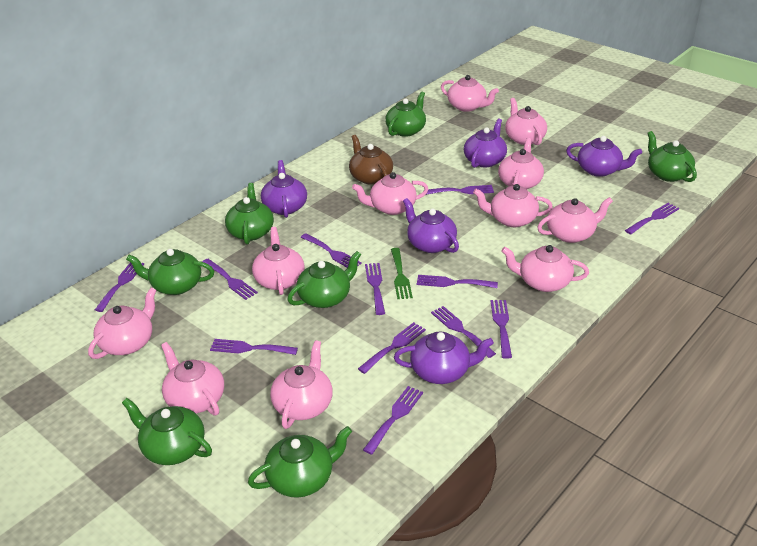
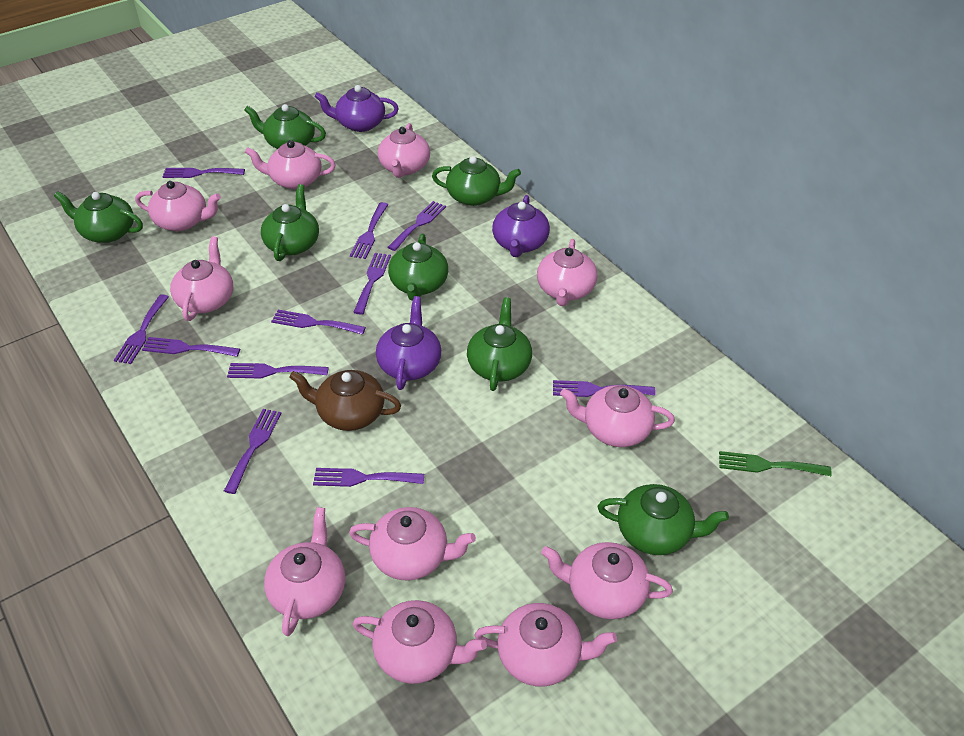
purple fork: [95,263,144,312] [202,259,258,300] [210,339,298,355] [300,234,362,267] [358,322,426,374] [363,386,423,455] [365,263,385,315] [417,275,498,288] [426,185,494,195] [431,306,496,358] [491,300,512,359] [625,203,679,234] = 12 -> [114,294,169,364] [142,337,240,357] [162,168,245,178] [224,409,281,494] [227,363,329,378] [271,310,366,335] [313,468,424,487] [350,202,389,259] [353,253,391,315] [388,201,446,251] [553,380,655,397] = 11
purple teapot: [261,160,307,218] [394,331,494,384] [403,198,459,253] [464,118,507,168] [566,136,642,177] = 5 -> [315,85,399,132] [376,296,441,390] [492,195,550,257] = 3

